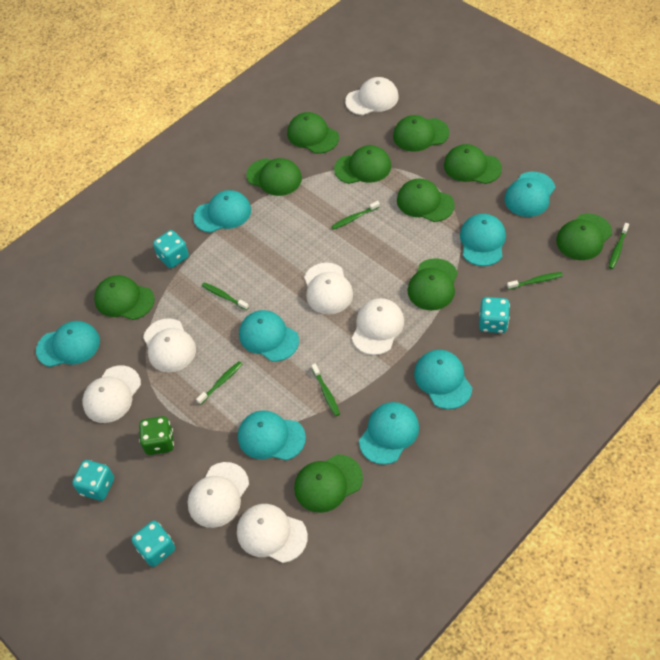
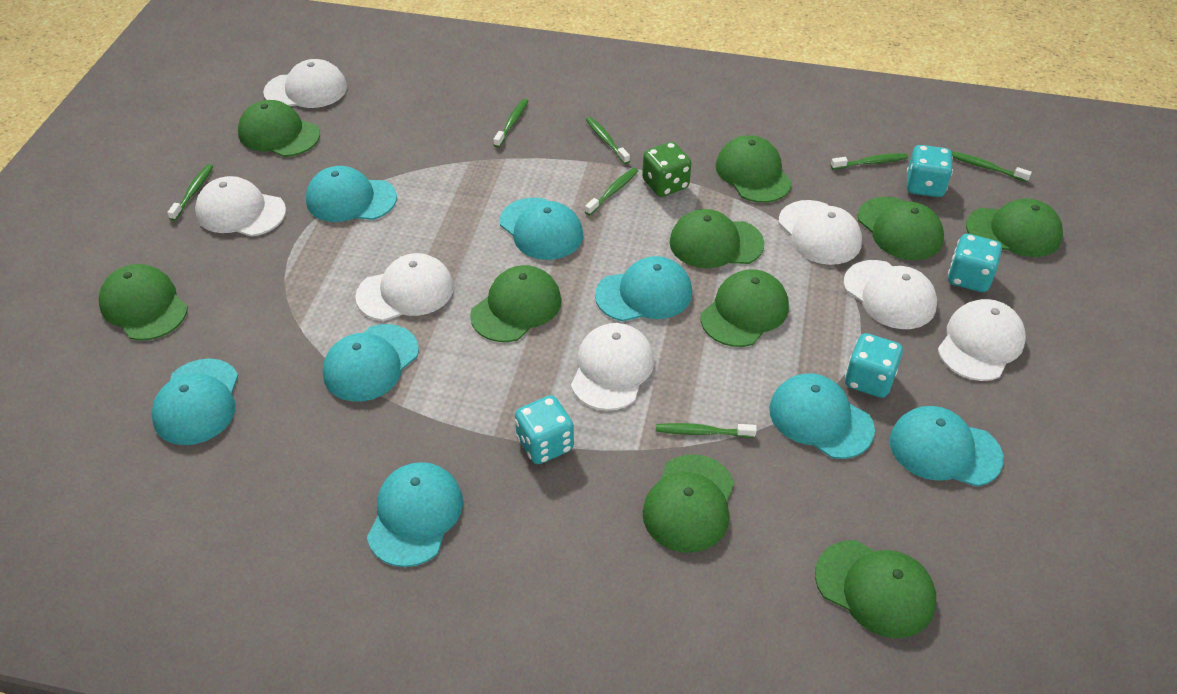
green toothbrush: [196,361,242,405] [202,282,249,310] [311,364,340,416] [331,201,380,230] [507,272,563,290] [609,223,629,269] = 6 -> [167,164,213,221] [493,99,528,147] [585,168,638,215] [586,117,630,164] [656,423,757,438] [831,153,908,169] [951,151,1032,182] = 7

